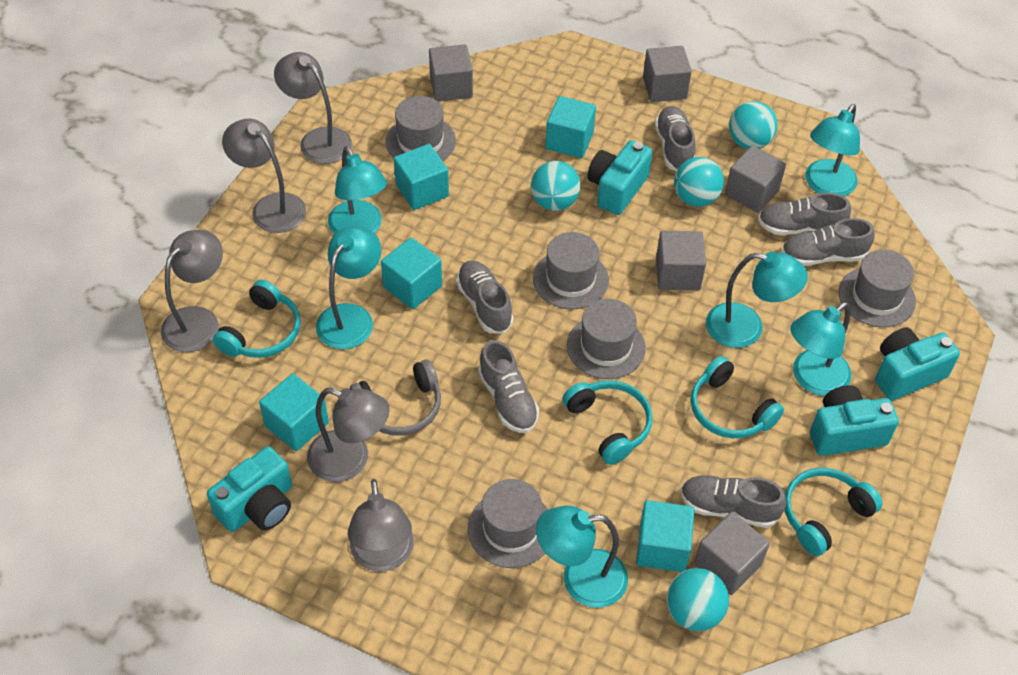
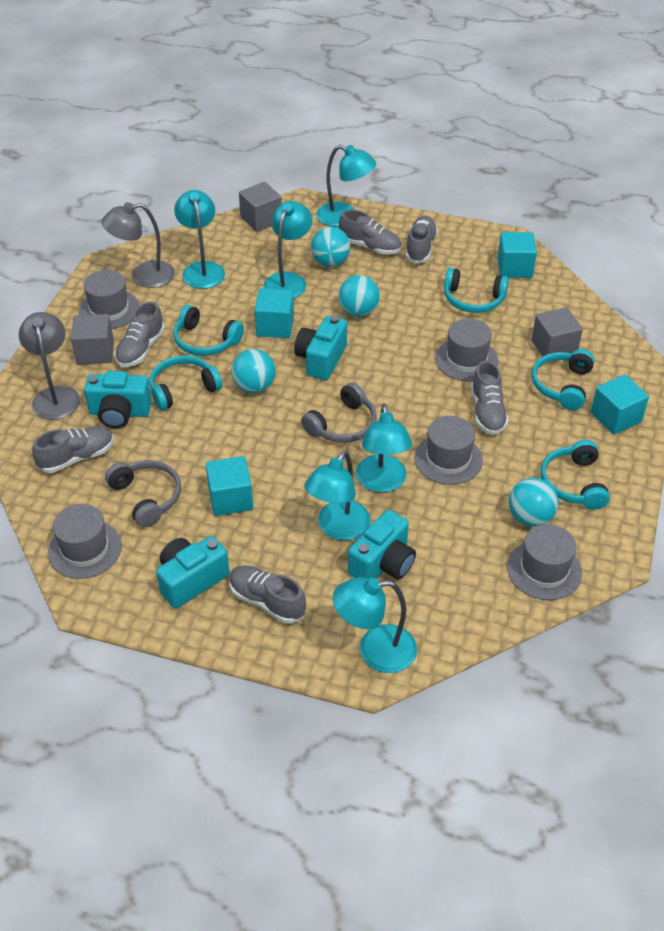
grey cube: [429,44,473,102] [643,46,692,102] [656,231,706,290] [694,512,770,595] [725,145,786,213] = 5 -> [71,314,114,365] [239,182,282,232] [532,307,583,357] = 3
grey headphones: [350,360,441,436] = 1 -> [105,460,181,528] [301,382,377,443] = 2
grey lamp: [161,230,223,352] [222,119,306,233] [274,52,352,164] [307,388,390,482] [348,479,414,571] = 5 -> [19,312,80,420] [101,202,175,288] = 2
turquoise cube: [259,373,329,451] [381,237,442,309] [394,144,449,210] [546,96,596,158] [636,500,694,572] = 5 -> [206,456,253,516] [255,289,294,338] [497,232,537,278] [591,374,649,435] = 4
turquoise headphones: [213,280,301,358] [563,380,652,465] [691,356,784,438] [785,468,882,556] = 4 -> [150,355,222,410] [173,305,244,356] [444,268,509,313] [532,349,595,410] [541,440,610,510] = 5

